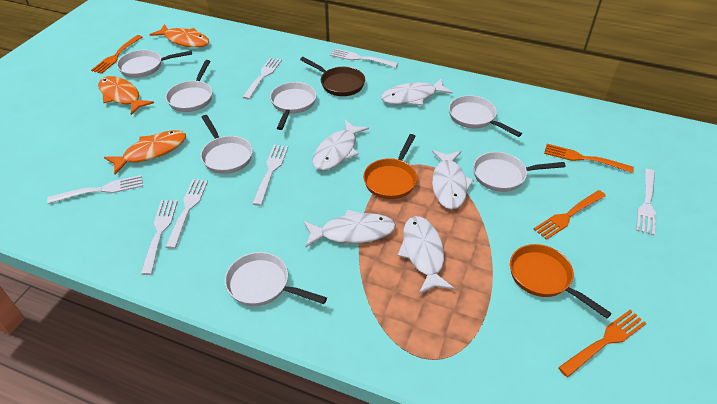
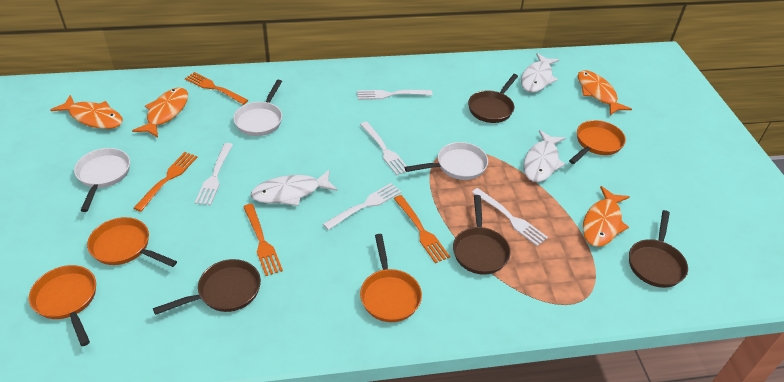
brown pan: [300,57,365,96] = 1 -> [153,259,261,315] [453,195,511,275] [468,74,518,123] [629,210,688,288] = 4
orange fish: [98,76,154,115] [104,130,186,174] [150,24,209,47] = 3 -> [51,95,123,129] [132,88,188,138] [578,70,632,115] [583,186,630,247] = 4
orange pan: [363,134,417,199] [510,244,612,318] = 2 -> [29,265,96,346] [87,217,177,267] [360,234,422,322] [569,120,626,164] = 4
white fish: [303,209,396,247] [312,120,369,171] [381,78,453,105] [398,216,455,294] [432,150,474,210] = 5 -> [250,170,338,206] [521,53,559,92] [524,130,566,182] = 3
white fork: [47,175,143,204] [141,200,178,275] [165,179,208,249] [242,58,282,99] [252,145,288,206] [330,49,398,68] [636,169,656,235] = 7 -> [195,143,233,205] [323,183,401,230] [357,90,432,100] [360,122,407,175] [472,188,548,246] = 5
white pan: [117,50,192,78] [165,60,213,112] [200,115,253,174] [225,252,327,306] [270,82,316,130] [449,95,522,137] [473,152,566,192] = 7 -> [74,148,130,212] [233,80,282,136] [405,142,488,180] = 3

